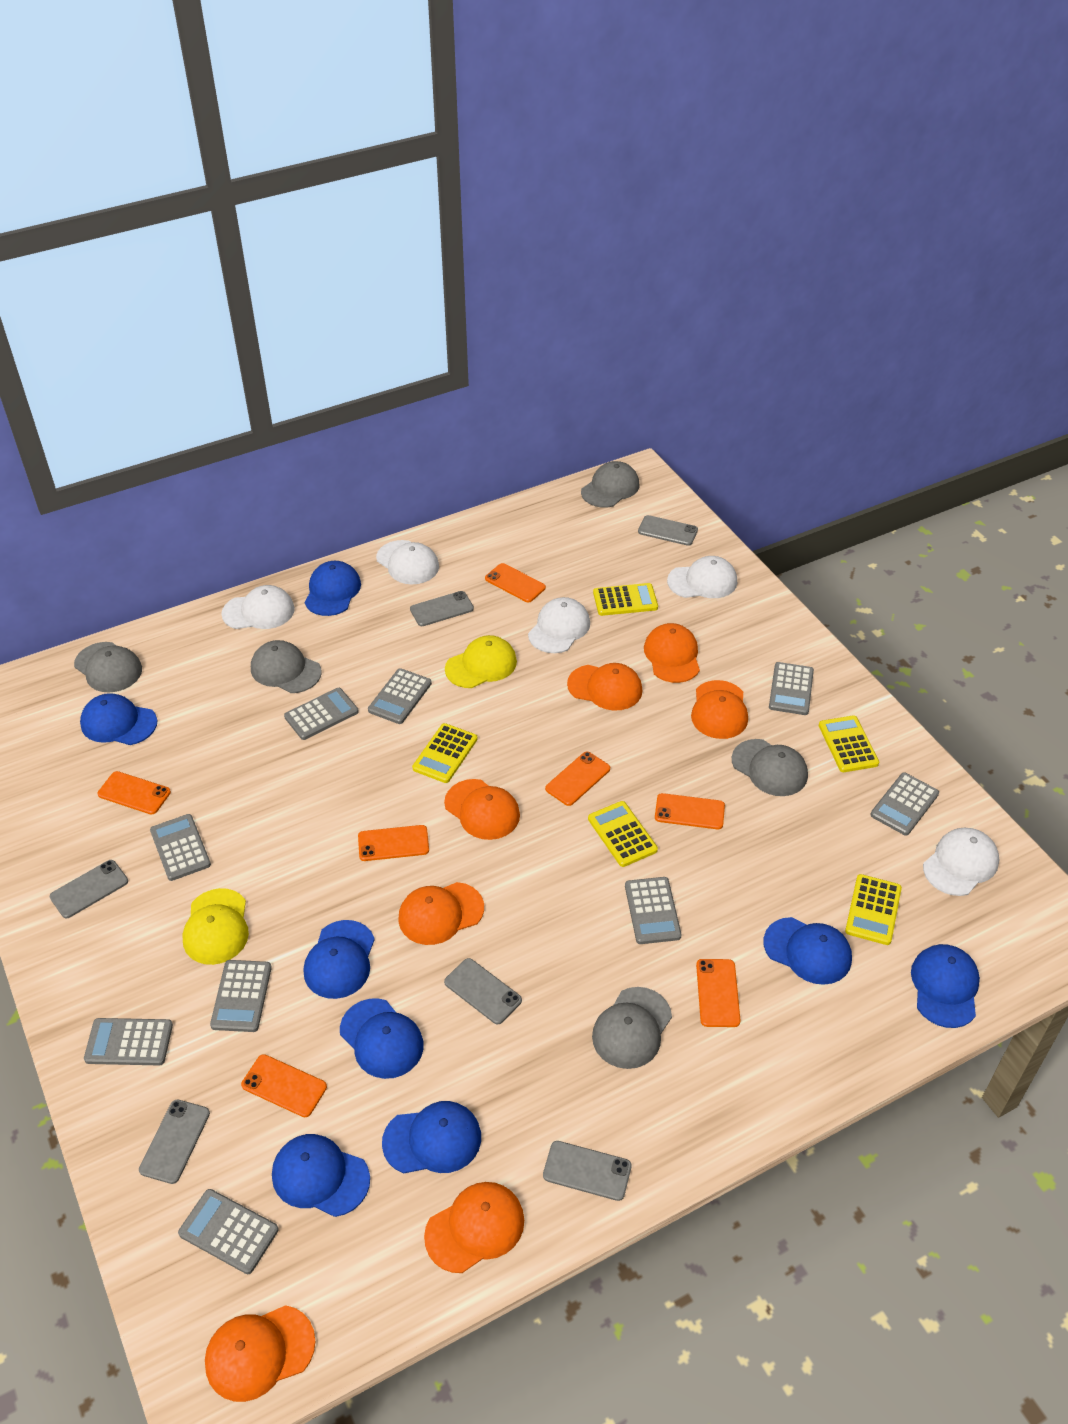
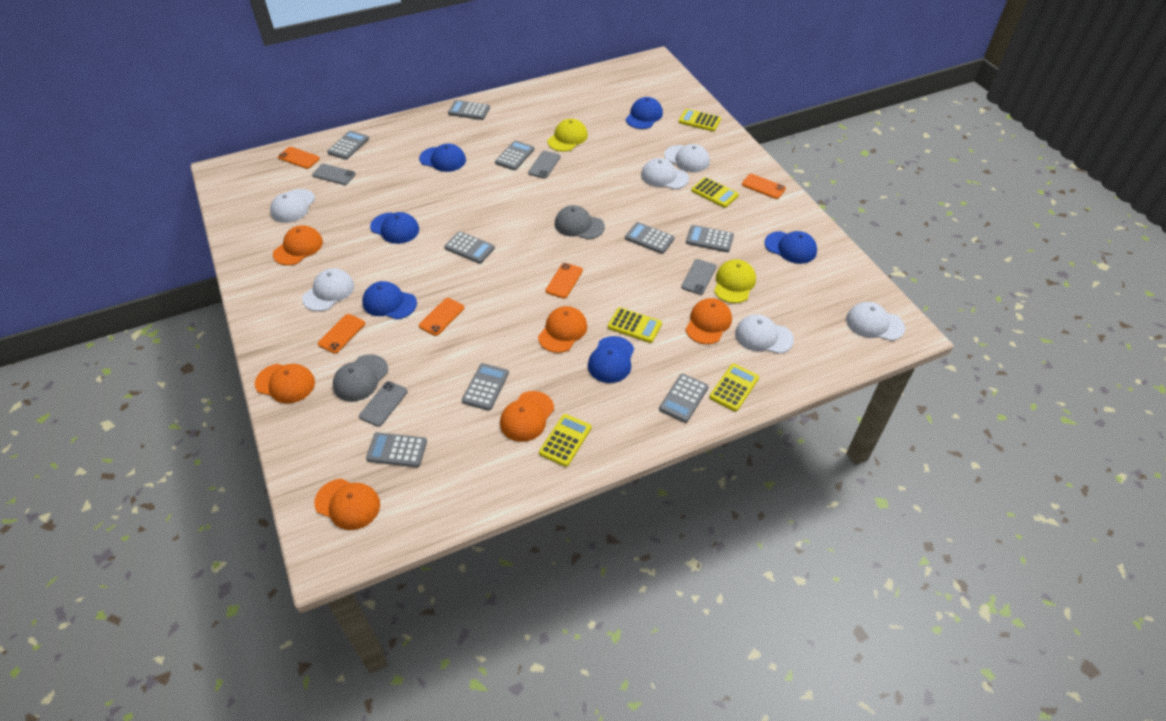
blue cap: [80,693,157,745] [272,1134,370,1217] [304,920,375,999] [305,561,361,616] [340,998,424,1079] [382,1101,481,1174] [763,917,852,985] [911,944,980,1028] = 8 -> [362,281,417,319] [370,212,419,244] [419,144,466,172] [588,336,634,383] [626,97,663,129] [765,231,817,264] = 6
grey cap: [74,642,142,692] [251,640,322,693] [581,461,639,508] [592,987,672,1069] [732,739,808,796] = 5 -> [333,354,388,402] [555,205,605,239] = 2
grey phone: [50,860,128,918] [139,1100,210,1184] [410,591,474,626] [444,958,522,1024] [543,1141,632,1201] [638,515,698,546] = 6 -> [312,164,356,185] [359,381,408,427] [528,151,561,179] [681,259,716,295] = 4
orange cap: [205,1305,316,1402] [398,882,484,945] [424,1182,524,1273] [444,779,520,840] [567,663,642,711] [644,623,700,683] [691,680,748,739] = 7 -> [255,364,315,404] [273,225,323,265] [314,479,380,530] [500,391,554,442] [538,306,587,353] [685,298,732,344] = 6
orange phone: [98,771,171,815] [241,1054,327,1117] [358,825,429,861] [485,563,546,602] [545,752,610,806] [655,793,725,829] [696,959,741,1027] = 7 -> [278,147,320,169] [318,314,365,354] [419,298,464,336] [545,263,583,299] [742,174,786,199] = 5
white cap: [221,585,295,629] [376,540,439,584] [528,597,590,653] [667,556,737,598] [923,828,999,896] = 5 -> [270,189,315,223] [302,268,354,311] [641,158,689,189] [664,144,710,172] [735,314,794,354] [846,302,905,341] = 6

